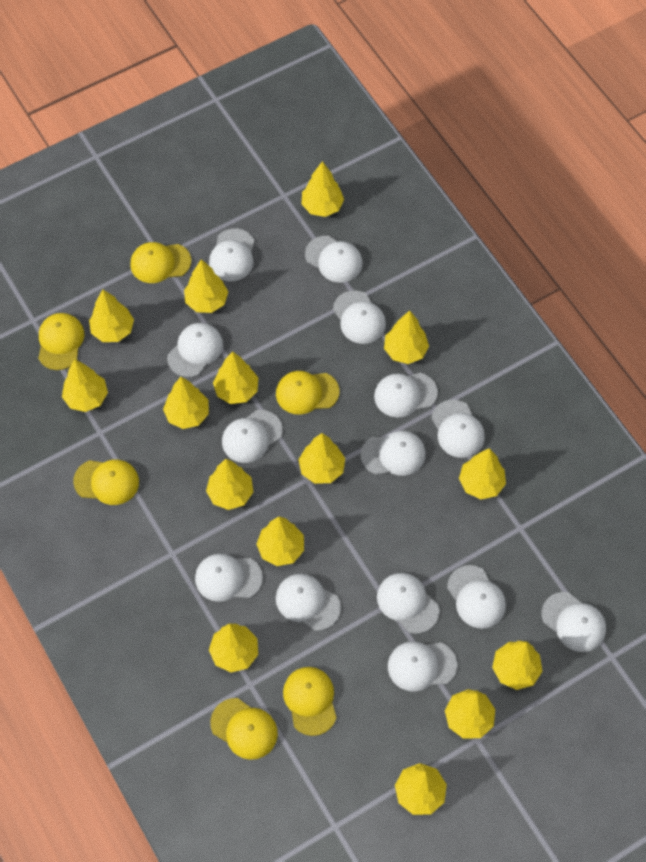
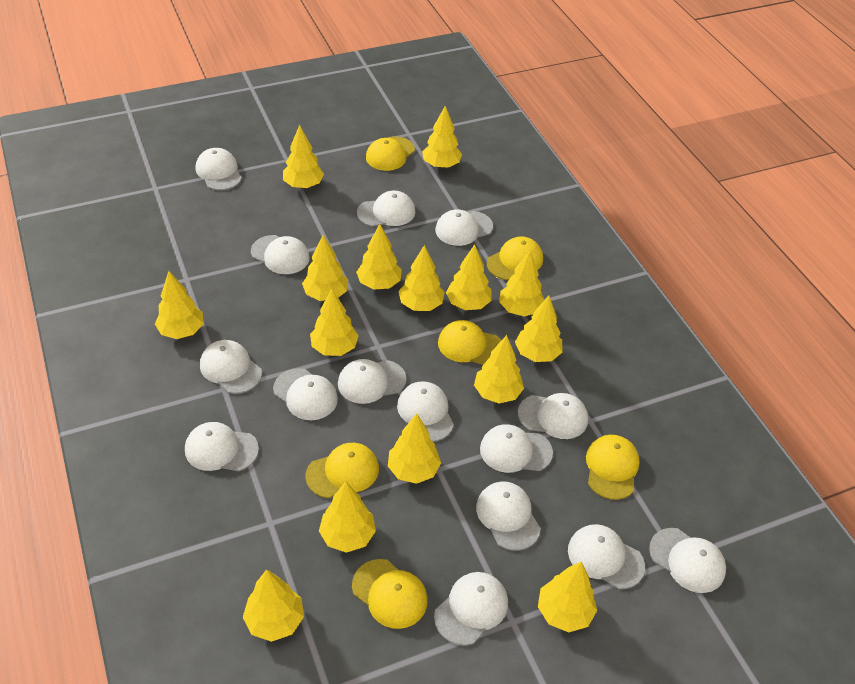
white cap: [167,323,223,377] [195,554,263,602] [209,228,255,281] [222,410,283,463] [276,574,341,631] [305,236,363,283] [333,290,386,344] [361,431,425,476] [374,373,438,418] [377,573,439,634] [388,641,457,691] [432,400,485,458] [447,565,506,629] [542,592,606,652] = 14 -> [185,422,259,471] [196,148,242,190] [200,340,262,394] [251,235,310,274] [273,368,338,420] [338,359,407,404] [357,191,416,227] [397,381,454,442] [434,572,508,646] [435,209,493,246] [476,482,541,551] [480,424,553,473] [518,393,588,439] [568,524,645,589] [649,528,726,593] = 15

